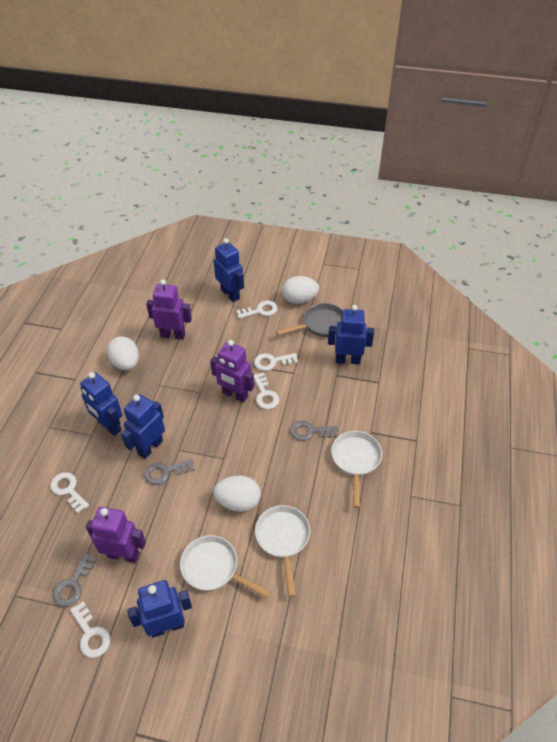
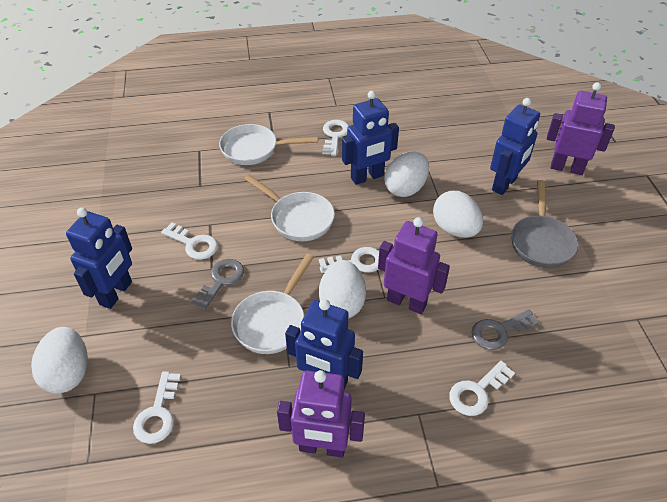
blue robot: [80,372,122,436] [121,394,165,459] [127,580,192,638] [214,238,244,302] [328,305,374,364] = 5 -> [66,208,132,309] [285,299,363,389] [342,91,399,185] [490,98,540,195] = 4
grey key: [52,553,97,607] [144,459,195,485] [290,421,338,441] = 3 -> [190,259,244,310] [472,309,539,350] = 2
white egg: [107,336,139,370] [213,476,261,512] [282,276,319,304] = 3 -> [31,327,88,393] [319,260,366,319] [384,151,429,197] [433,191,483,238] = 4

